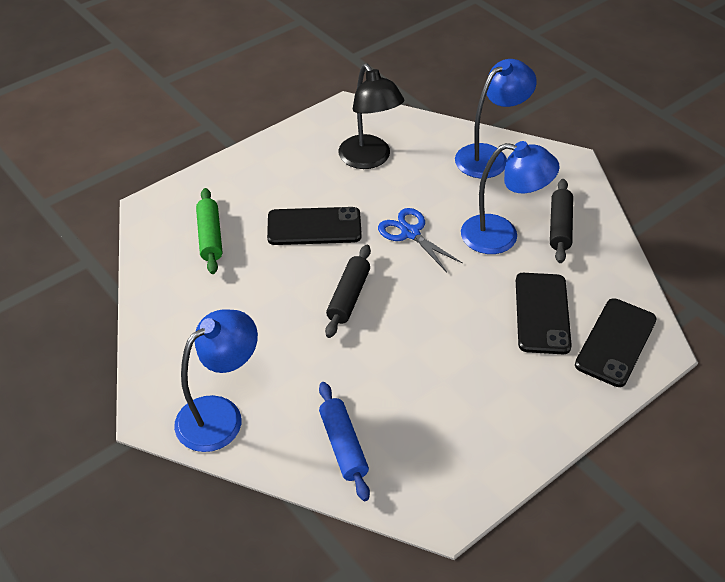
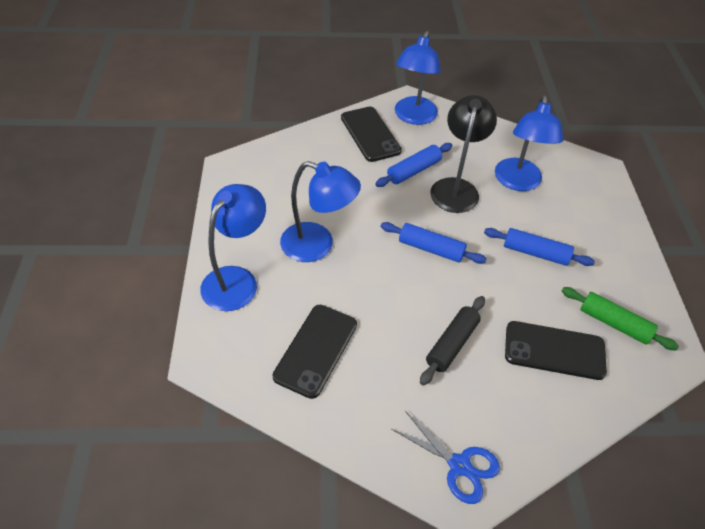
black rolling pin: [325,245,371,338] [550,179,573,263] = 2 -> [420,296,485,386] = 1
blue lamp: [174,309,258,452] [455,59,537,178] [461,141,560,254] = 3 -> [200,184,266,311] [280,161,361,262] [395,31,440,125] [495,95,564,191] = 4
blue rolling pin: [319,382,370,501] = 1 -> [375,143,452,187] [380,222,486,264] [484,228,595,266] = 3

